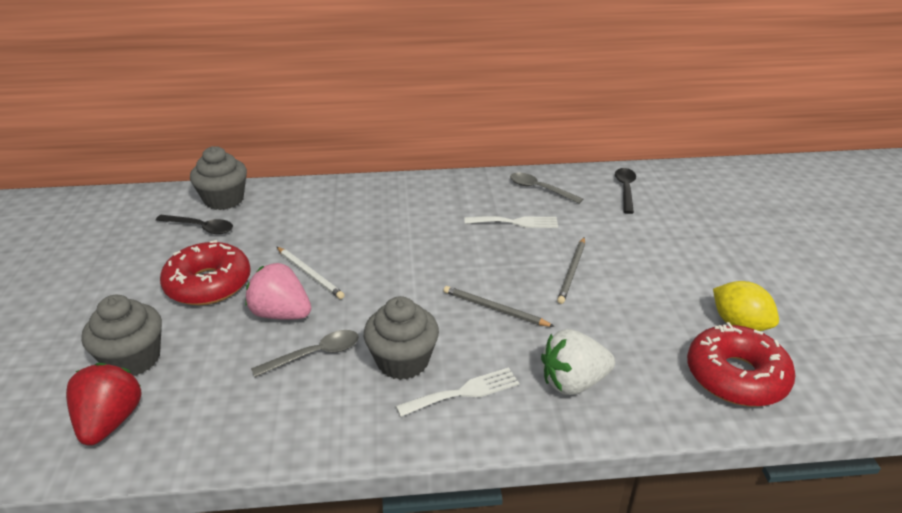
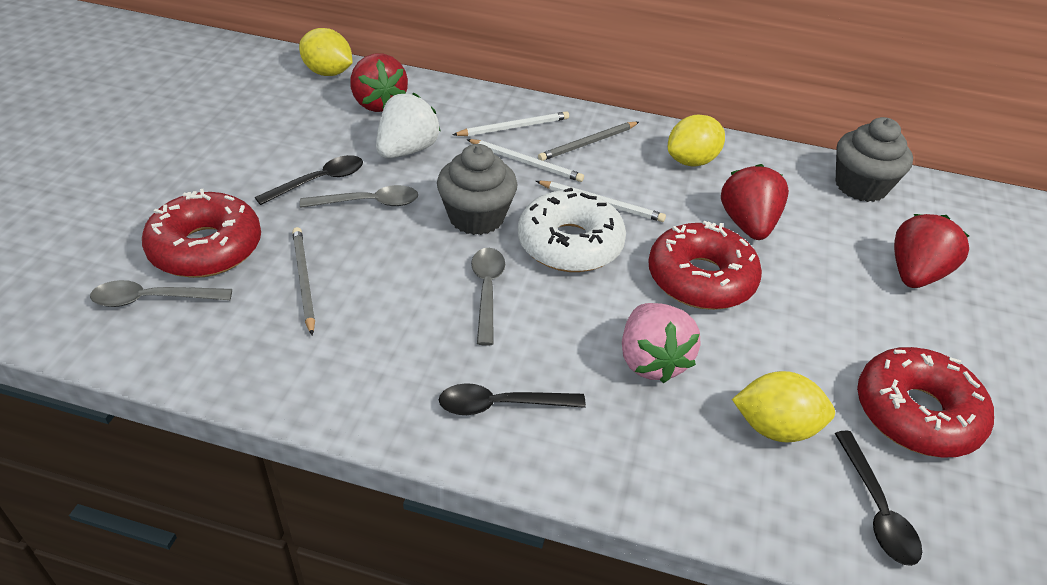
black spoon: [156,215,233,234] [615,168,636,214] = 2 -> [255,155,363,205] [439,383,586,415] [835,431,922,566] = 3
grey cupcake: [81,295,162,376] [190,146,247,210] [364,296,439,380] = 3 -> [437,144,518,235] [836,117,913,202] = 2
grey spoon: [251,330,359,377] [510,173,583,204] = 2 -> [90,280,232,307] [300,185,418,208] [471,248,505,346] = 3
red donut: [160,240,251,305] [687,322,796,407] = 2 -> [142,189,261,278] [648,221,762,310] [857,347,994,458] = 3
red strawberry: [66,363,142,446] = 1 -> [351,54,408,112] [721,164,789,240] [894,214,969,288] = 3
white donut: none = 0 -> [518,188,626,272] = 1
white fork: [396,367,519,417] [465,216,558,228] = 2 -> none = 0
white pencil: [277,247,345,299] = 1 -> [453,111,569,136] [466,139,584,182] [536,181,666,222] = 3
yellow lemon: [713,281,779,331] = 1 -> [299,28,353,76] [668,115,725,167] [732,371,835,442] = 3

